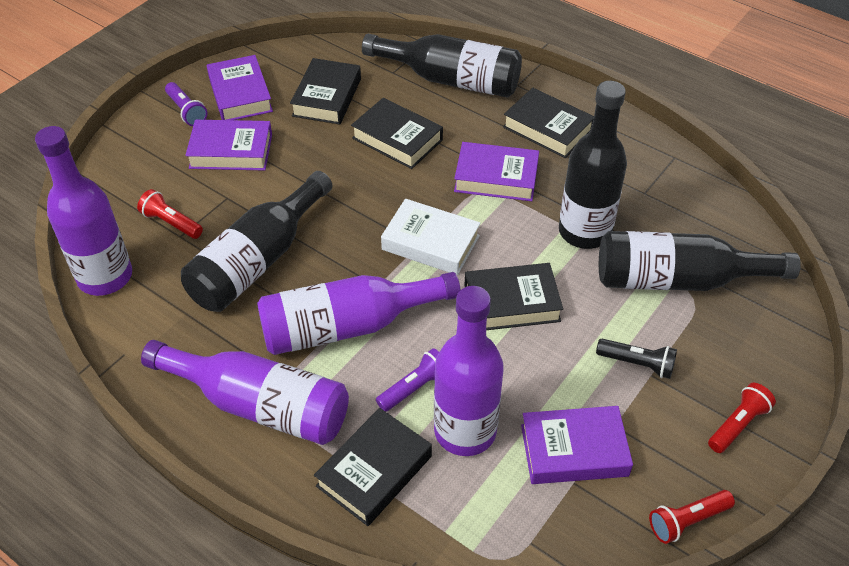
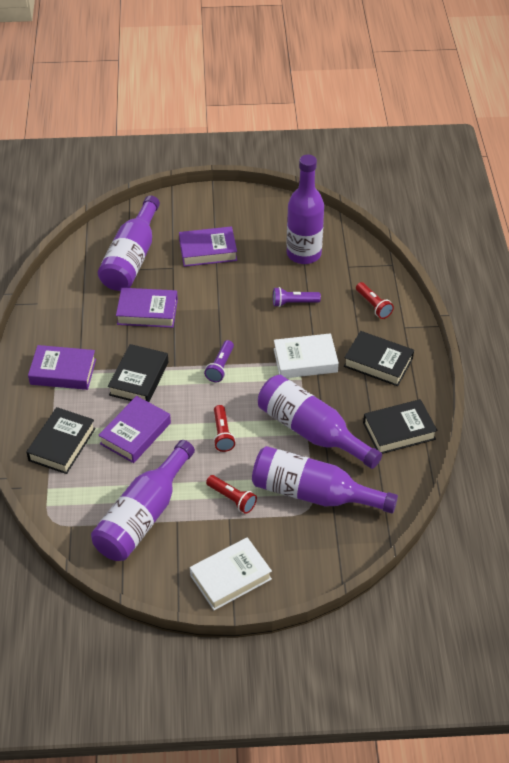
black book: [290,58,361,125] [314,408,432,526] [351,98,443,169] [464,263,563,330] [503,88,594,158] = 5 -> [26,407,96,474] [108,344,168,402] [344,331,414,386] [363,399,438,454] = 4
black bottle: [181,171,333,312] [362,34,522,97] [559,81,627,249] [599,231,801,291] = 4 -> none = 0
black flashlight: [596,339,677,379] = 1 -> none = 0
purple bottle: [35,126,132,296] [141,340,349,445] [257,272,461,355] [434,286,504,456] = 4 -> [91,440,195,561] [98,196,160,291] [252,446,398,514] [258,375,382,469] [286,155,324,264] = 5
white book: [381,199,480,275] = 1 -> [190,537,272,610] [274,333,339,378] = 2

